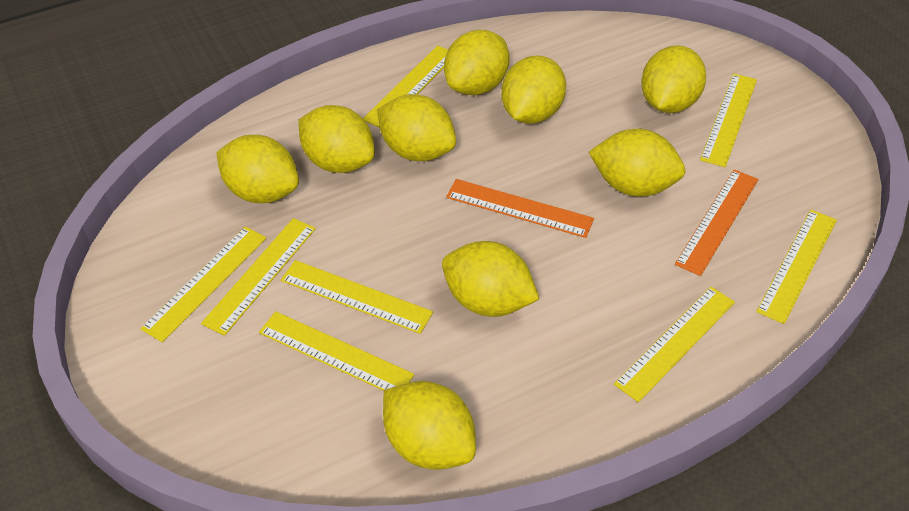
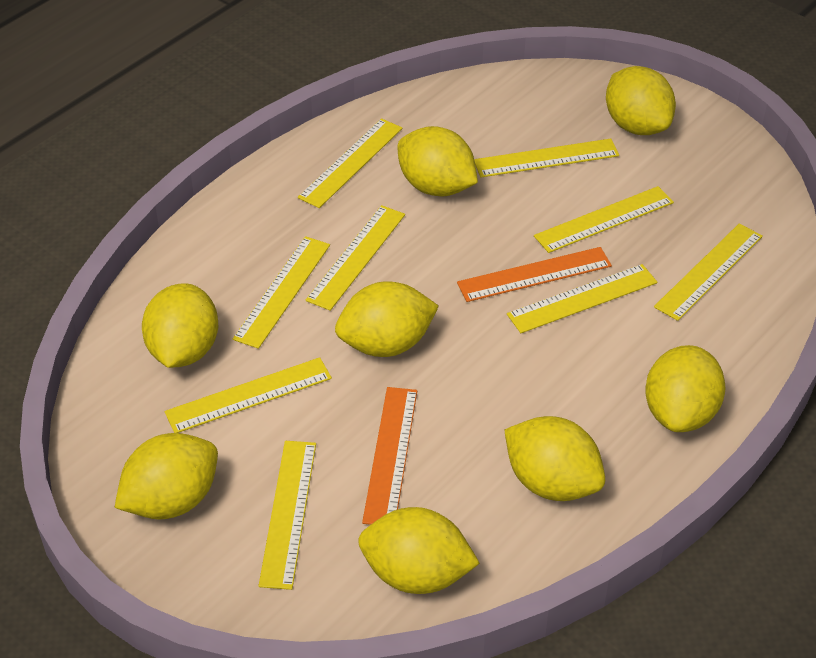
yellow lemon: [216,135,299,203] [299,105,375,173] [377,94,456,161] [383,381,476,470] [442,241,539,317] [444,30,510,95] [501,56,566,124] [589,129,686,197] [641,45,706,113] = 9 -> [115,433,218,520] [142,283,218,368] [335,281,439,357] [358,507,480,594] [397,126,478,196] [504,416,605,501] [606,66,676,135] [645,345,726,432] = 8
yellow ruler: [140,226,266,342] [201,218,316,336] [259,311,414,391] [281,260,433,334] [363,45,448,128] [614,287,735,402] [700,73,757,167] [756,210,837,324] = 8 -> [165,357,332,433] [233,236,330,349] [259,441,316,590] [298,118,402,208] [306,205,405,311] [474,139,619,177] [507,264,657,333] [534,186,674,253] [654,224,763,321] = 9

